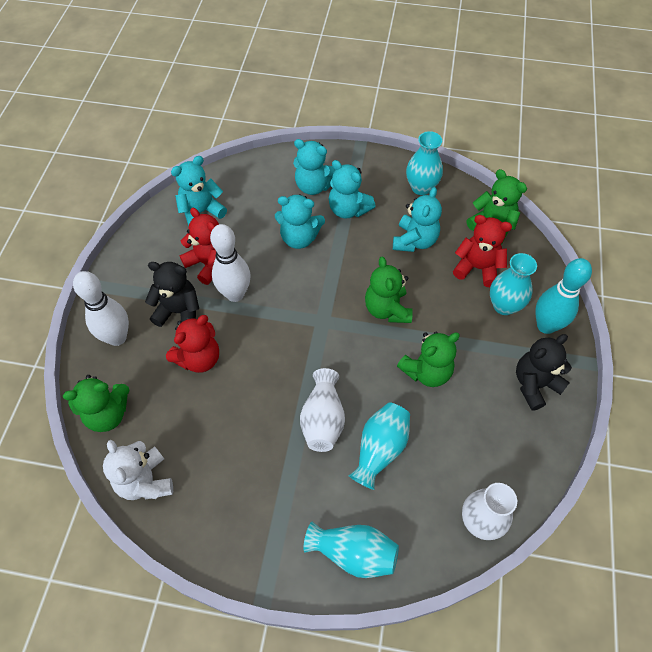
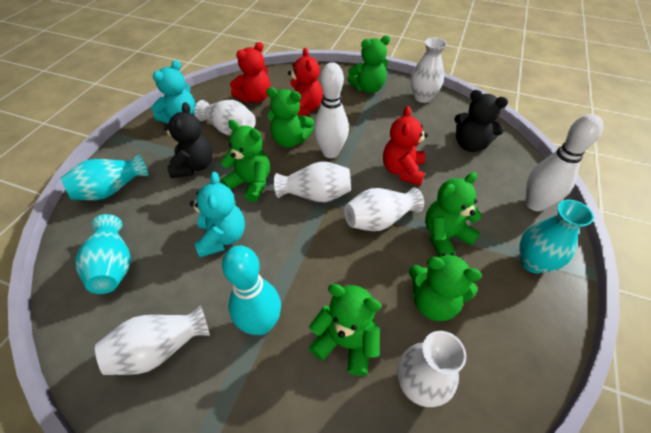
green teddy bear: [63,375,130,432] [365,257,413,323] [397,332,460,387] [467,169,527,243] = 4 -> [220,120,270,202] [266,87,314,148] [309,284,381,376] [347,35,390,93] [409,253,482,321] [425,172,482,257] = 6
turquoise teddy bear: [171,156,227,226] [275,194,325,249] [293,139,335,195] [329,160,376,218] [393,187,442,252] = 5 -> [151,60,196,124] [190,172,245,257] = 2
turquoise vase: [304,522,399,578] [348,402,410,490] [406,131,443,195] [490,253,537,315] = 4 -> [60,154,149,200] [75,214,131,294] [519,200,594,273] = 3
white teddy bear: [103,440,173,500] = 1 -> none = 0
white vase: [300,368,345,452] [462,483,517,540] = 2 -> [95,305,210,375] [194,100,256,136] [274,161,351,202] [344,187,424,231] [397,331,466,407] [411,37,447,103] = 6

